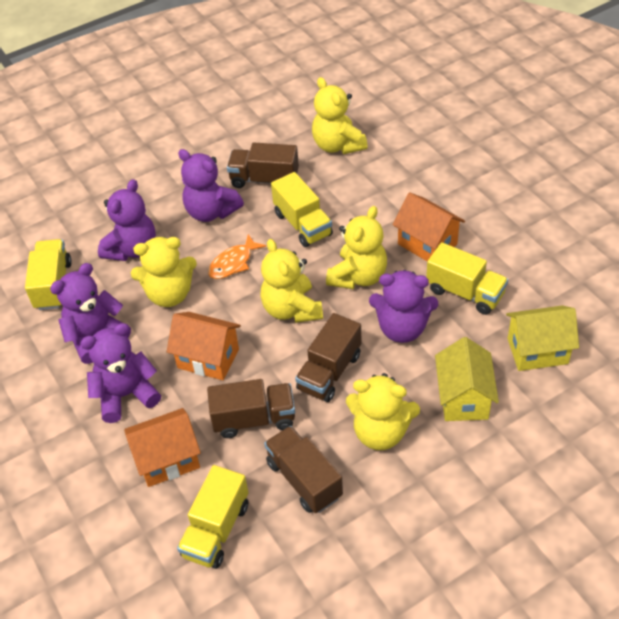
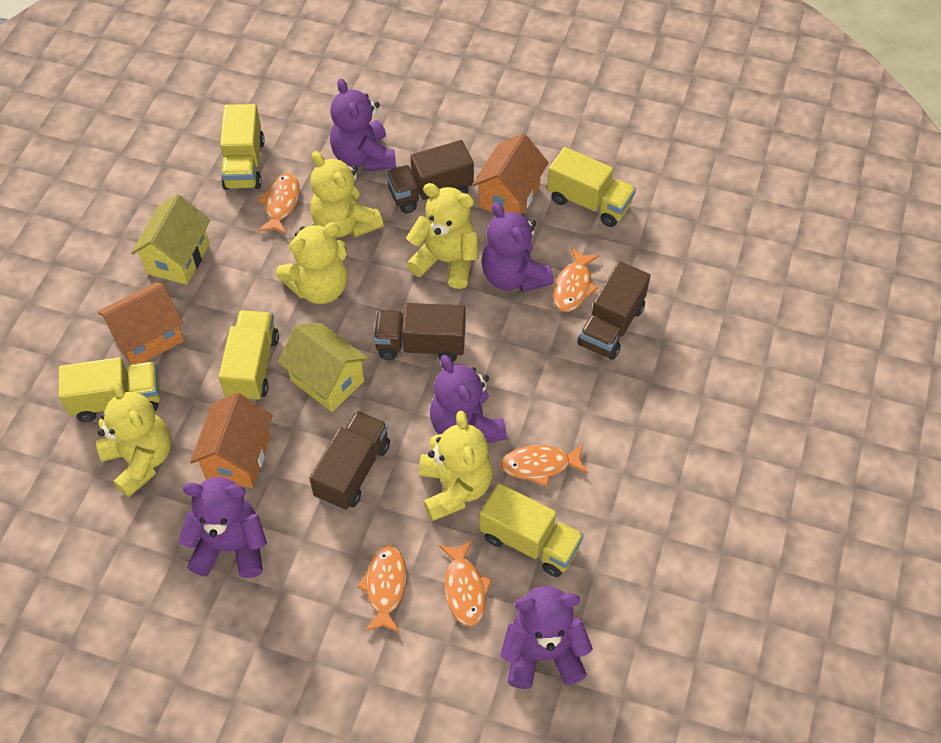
orange fish: [208,234,266,279] = 1 -> [258,173,300,235] [357,546,406,633] [439,540,492,626] [501,444,588,487] [554,248,600,312] = 5
yellow truck: [25,239,72,310] [177,465,249,569] [271,172,333,247] [426,242,508,315] = 4 -> [59,357,160,422] [218,310,279,402] [220,104,265,190] [479,483,584,577] [547,147,636,227] = 5

